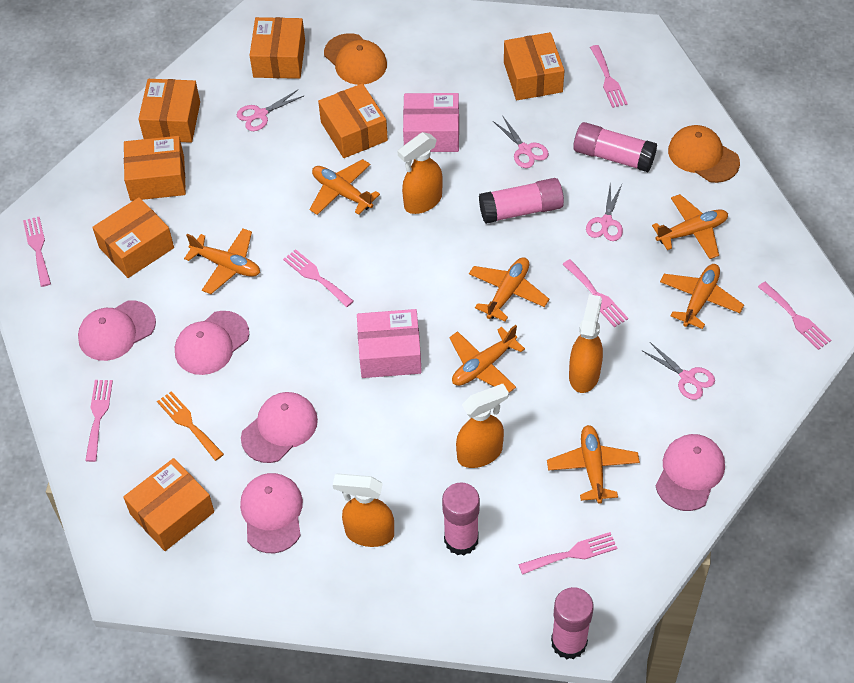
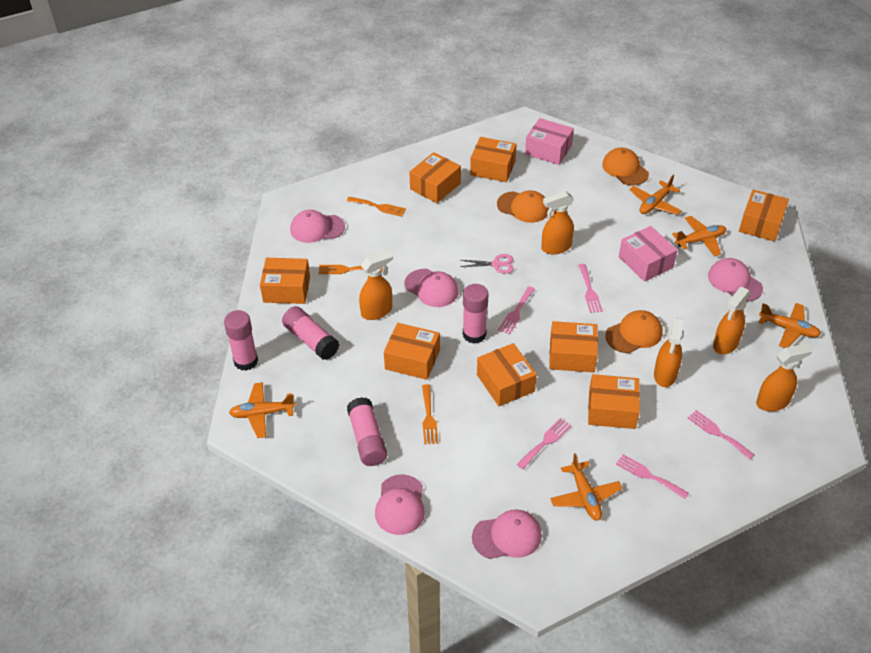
orange box: [92,197,174,278] [123,458,214,551] [124,136,186,201] [138,79,200,143] [249,17,305,79] [318,83,388,158] [504,32,564,100] = 7 -> [260,258,310,304] [384,323,440,380] [410,152,461,203] [470,137,517,182] [477,343,537,406] [549,321,598,372] [588,374,640,429] [739,190,789,242] = 8
orange cap: [324,33,387,85] [668,125,740,183] = 2 -> [497,190,549,223] [602,148,649,185] [605,310,663,353] = 3
orange fork: [157,391,224,461] = 1 -> [319,265,383,274] [347,197,406,217] [422,384,439,445] = 3
orange plane: [184,228,260,294] [309,159,380,215] [449,325,525,393] [469,257,549,321] [547,425,640,504] [652,194,728,259] [660,264,744,329] = 7 -> [229,382,295,438] [550,453,622,521] [629,175,682,215] [672,216,726,257] [758,303,821,348] = 5
orange spray bottle: [333,474,394,547] [398,132,443,214] [456,384,509,468] [569,294,603,393] = 4 -> [359,250,393,320] [541,191,574,254] [654,318,684,387] [713,287,751,354] [756,343,813,412] = 5
pink fork: [23,217,51,287] [85,380,113,462] [283,249,354,307] [518,532,617,575] [562,259,628,327] [590,45,628,108] [758,282,831,350] = 7 -> [498,286,535,334] [517,418,572,469] [578,264,603,313] [616,454,689,499] [688,410,755,460] = 5
pink scissors: [237,90,304,131] [493,115,549,168] [586,184,623,241] [641,342,715,400] = 4 -> [460,254,514,274] = 1

